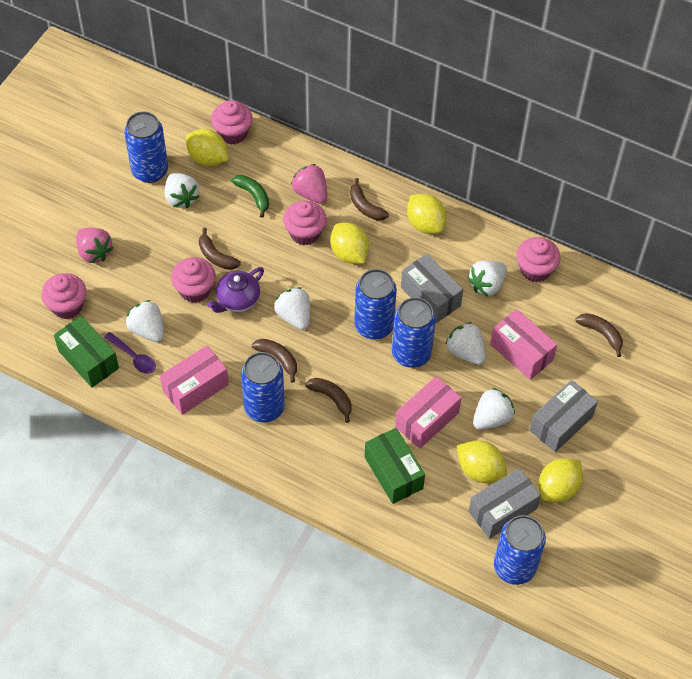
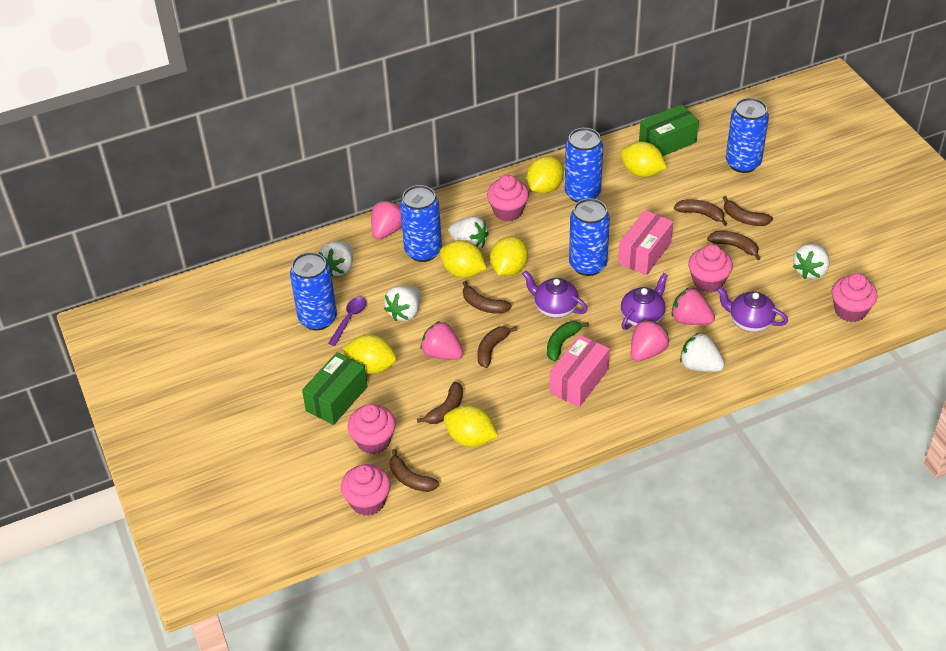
brown banana: [199,228,241,270] [252,339,297,382] [305,378,352,423] [350,178,389,221] [575,313,623,357] = 5 -> [390,449,440,492] [417,382,463,424] [463,281,512,314] [477,326,517,368] [674,199,727,226] [707,231,761,260] [723,196,773,226] = 7
grey box: [401,253,463,323] [469,468,541,539] [530,380,598,452] = 3 -> none = 0
pink box: [160,346,229,415] [395,376,462,449] [490,309,557,380] = 3 -> [550,335,610,407] [618,210,673,275] = 2
pink strawberry: [76,228,113,263] [291,164,327,204] = 2 -> [371,201,402,240] [420,321,463,360] [631,319,669,362] [671,288,715,325] = 4
purple teapot: [207,267,264,313] = 1 -> [522,271,588,318] [621,273,668,330] [717,287,788,332] = 3
white strawberry: [126,300,164,342] [165,173,199,208] [274,287,310,330] [446,322,486,365] [468,260,507,296] [473,388,515,430] = 6 -> [318,241,353,276] [384,286,421,321] [449,216,489,249] [680,333,725,372] [793,244,830,279] = 5
yellow lemon: [186,129,228,166] [330,223,369,264] [407,194,446,234] [457,440,507,483] [539,458,583,502] = 5 -> [343,334,397,374] [439,240,487,278] [444,405,498,447] [490,236,528,276] [527,156,564,194] [620,142,667,177] = 6

